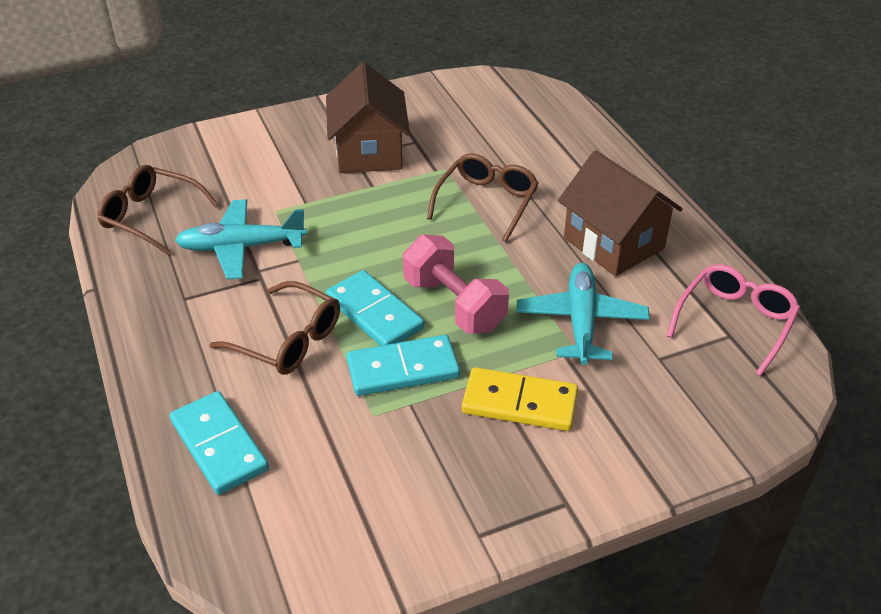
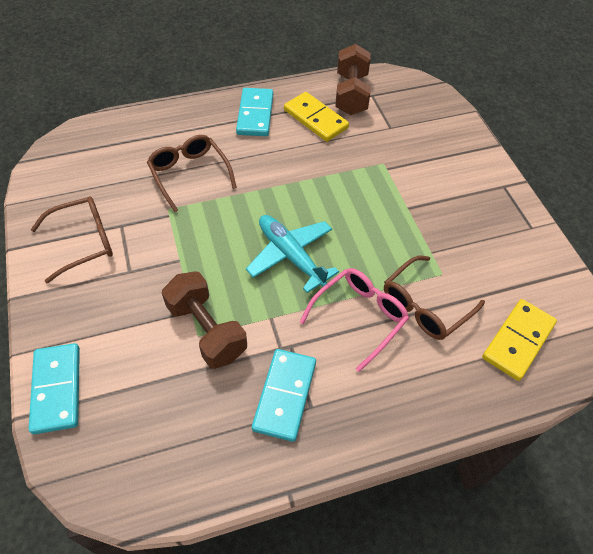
brown dumbbell: none = 0 -> [162,271,247,369] [335,44,370,115] = 2
brown house: [326,62,410,173] [558,150,683,276] = 2 -> none = 0
pink dumbbell: [403,235,509,334] = 1 -> none = 0
turquoise plane: [175,199,307,280] [516,263,650,365] = 2 -> [246,215,339,293] = 1
yellow domino: [462,367,578,431] = 1 -> [284,92,349,142] [482,299,557,381] = 2

